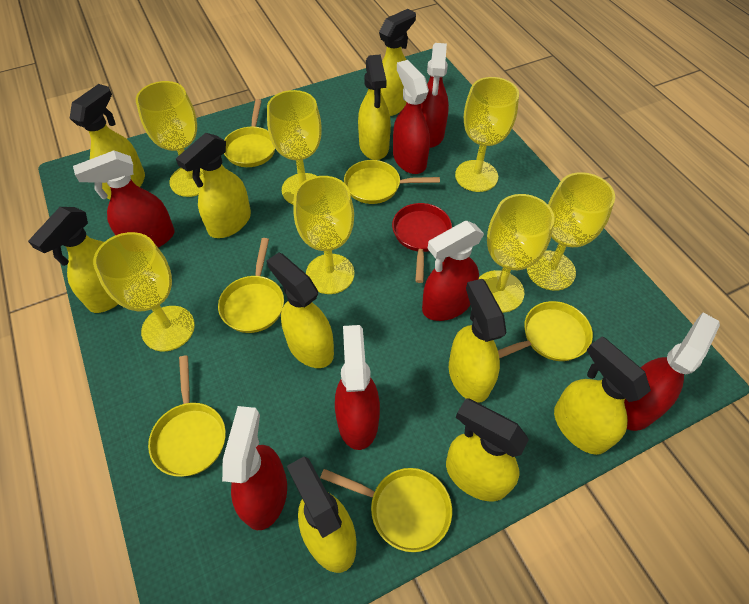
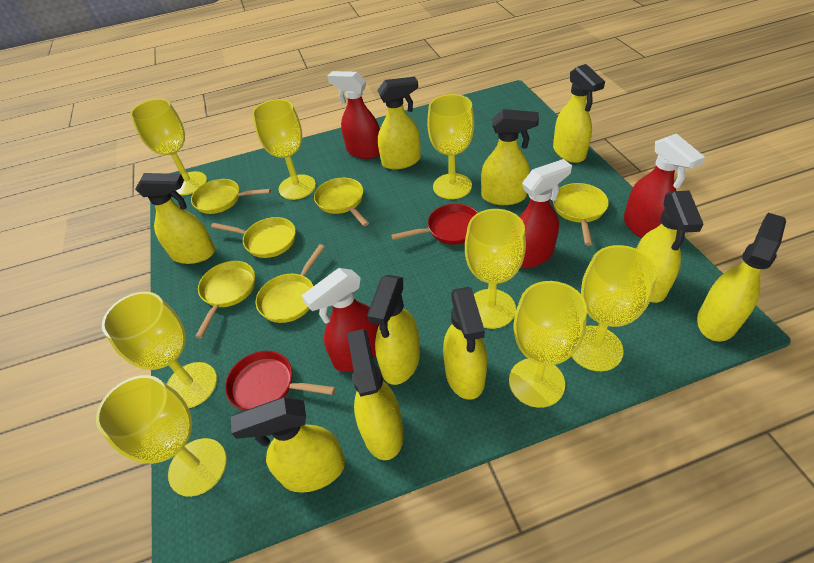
red pan: [392,203,452,283] = 1 -> [225,351,335,411] [391,204,478,245] = 2
red spray bottle: [73,150,175,247] [222,406,287,530] [335,325,380,450] [393,60,430,174] [421,43,449,148] [422,221,484,321] [624,313,720,431] = 7 -> [302,268,379,372] [327,71,380,159] [520,159,572,268] [624,133,705,238] = 4
yellow goblet: [93,232,195,351] [136,81,204,197] [267,90,322,205] [293,176,354,294] [455,77,519,192] [479,194,555,313] [527,172,615,291] = 7 -> [96,375,227,497] [102,292,217,408] [130,99,207,195] [252,99,316,200] [427,94,474,199] [465,209,526,329] [509,281,587,408] [571,245,657,371] = 8

